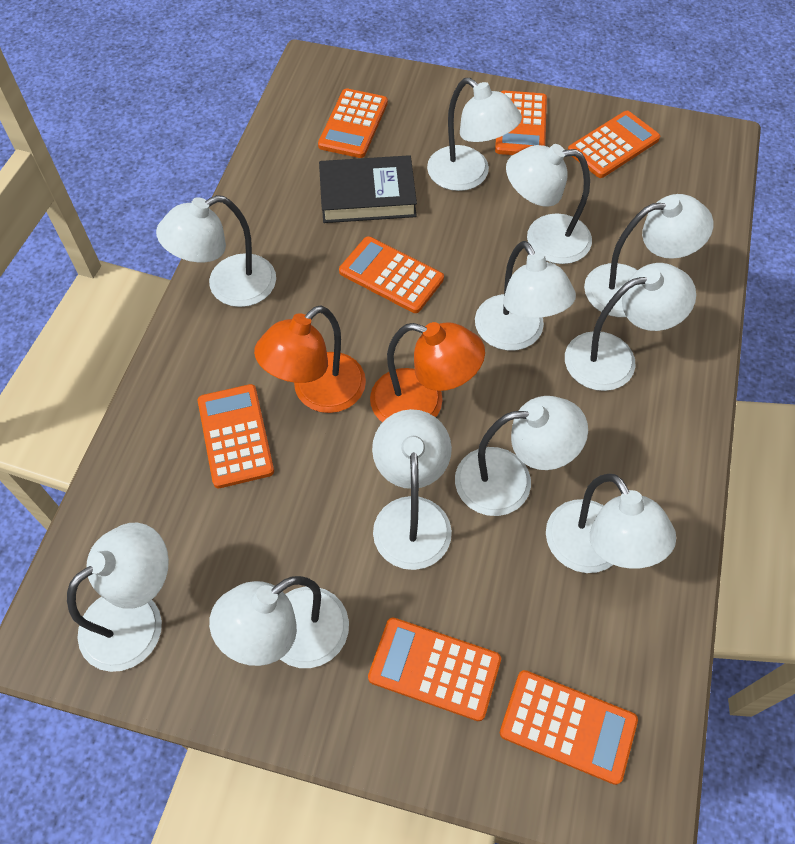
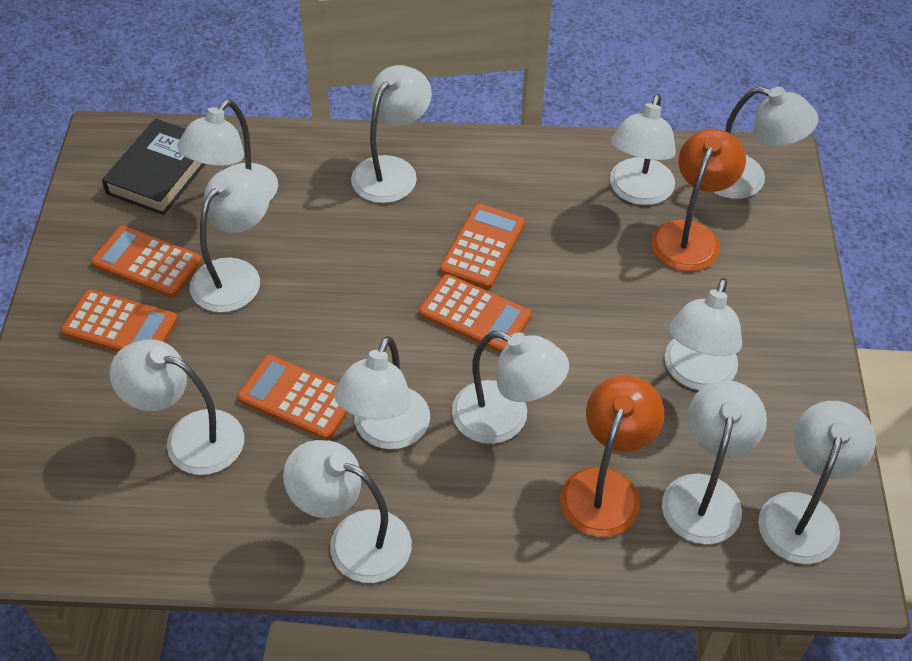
orange calculator: [198,384,274,488] [318,88,388,158] [339,236,444,313] [368,618,501,721] [495,90,547,155] [500,670,638,785] [568,111,660,178] = 7 -> [61,289,178,352] [91,226,202,298] [237,355,348,440] [419,274,532,353] [440,204,525,289] = 5
white lamp: [67,523,169,672] [156,195,276,307] [209,576,349,668] [372,409,452,570] [427,78,522,191] [455,396,588,516] [475,241,576,351] [506,144,592,264] [546,474,676,573] [565,263,696,391] [584,194,714,317] = 11 -> [110,339,244,475] [177,100,278,202] [190,168,270,313] [283,440,412,583] [334,336,430,449] [351,65,432,203] [452,331,569,444] [610,94,676,205] [662,380,767,544] [664,278,742,390] [713,87,819,199] [758,401,875,564] = 12

